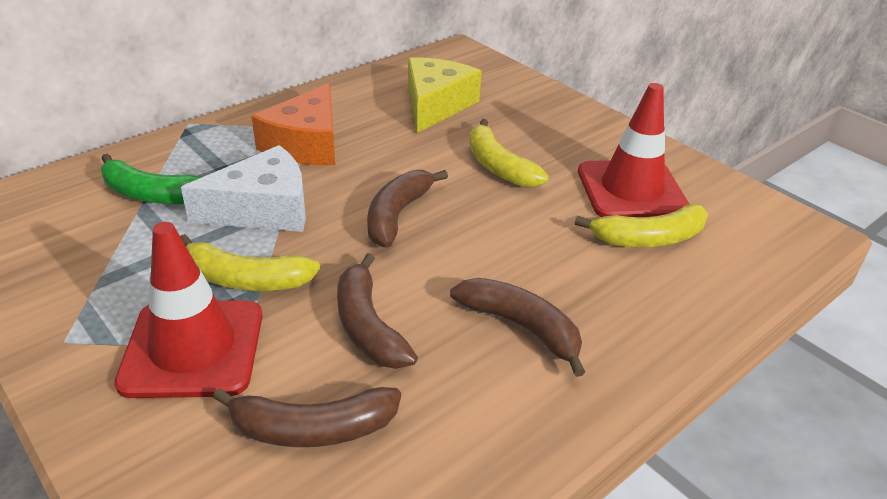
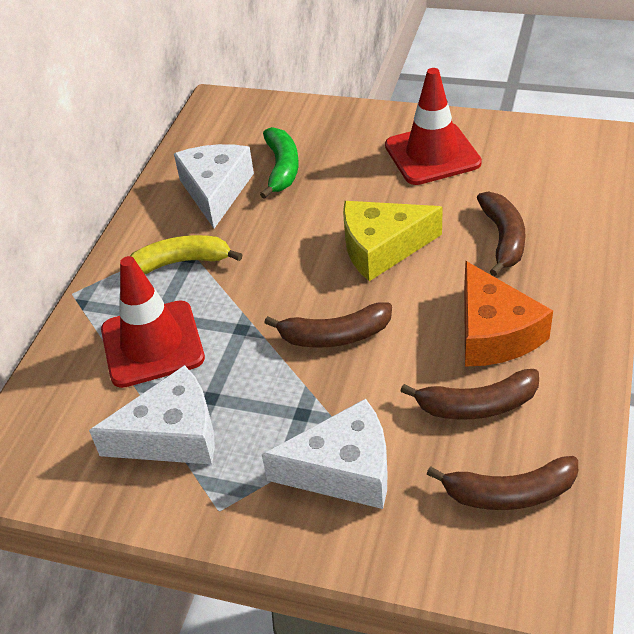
white cheese: [181,145,306,232] = 1 -> [89,365,215,465] [174,144,254,228] [262,399,387,509] = 3
yellow banana: [180,234,320,291] [469,119,549,188] [575,204,708,247] = 3 -> [130,235,242,274] = 1

